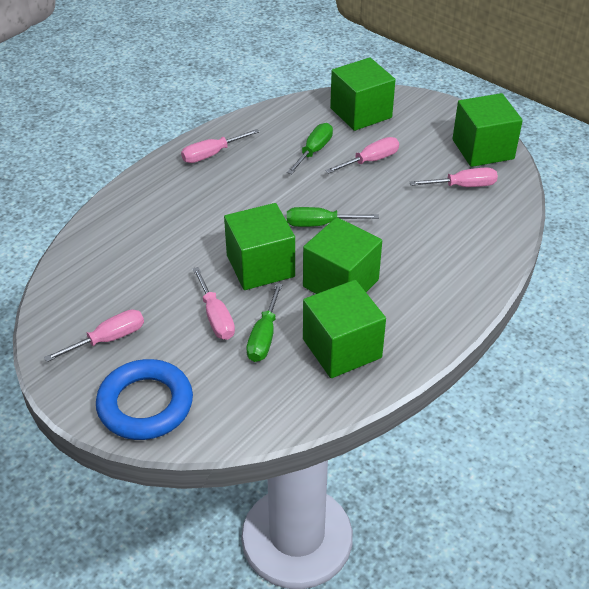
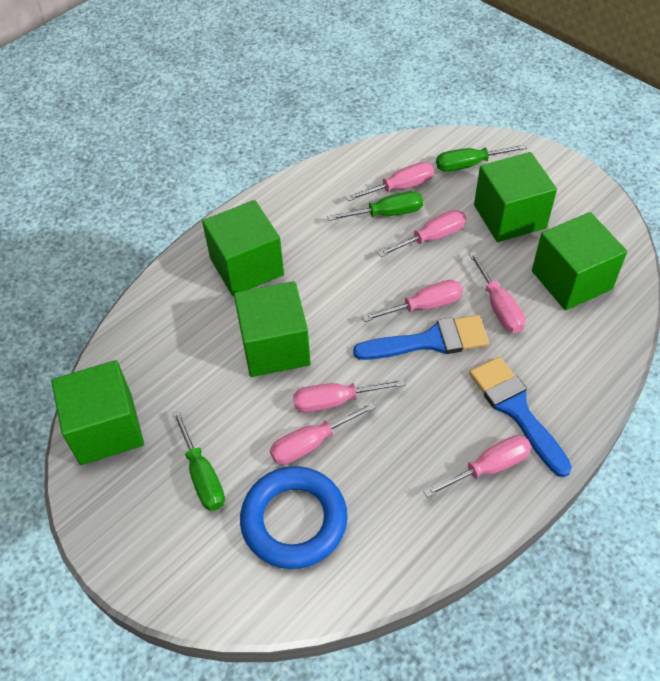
blue brush: none = 0 -> [353,315,489,360] [469,357,572,477] = 2
pink screwdriver: [44,309,144,362] [181,129,259,163] [192,267,235,340] [325,137,399,174] [410,167,498,187] = 5 -> [270,402,376,465] [293,379,406,413] [345,162,434,201] [362,280,463,322] [377,210,466,257] [423,435,532,498] [468,251,525,333] = 7

